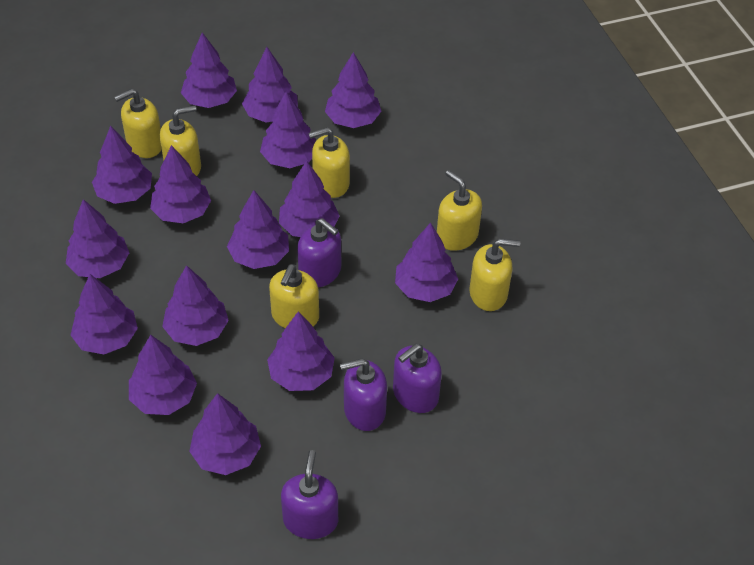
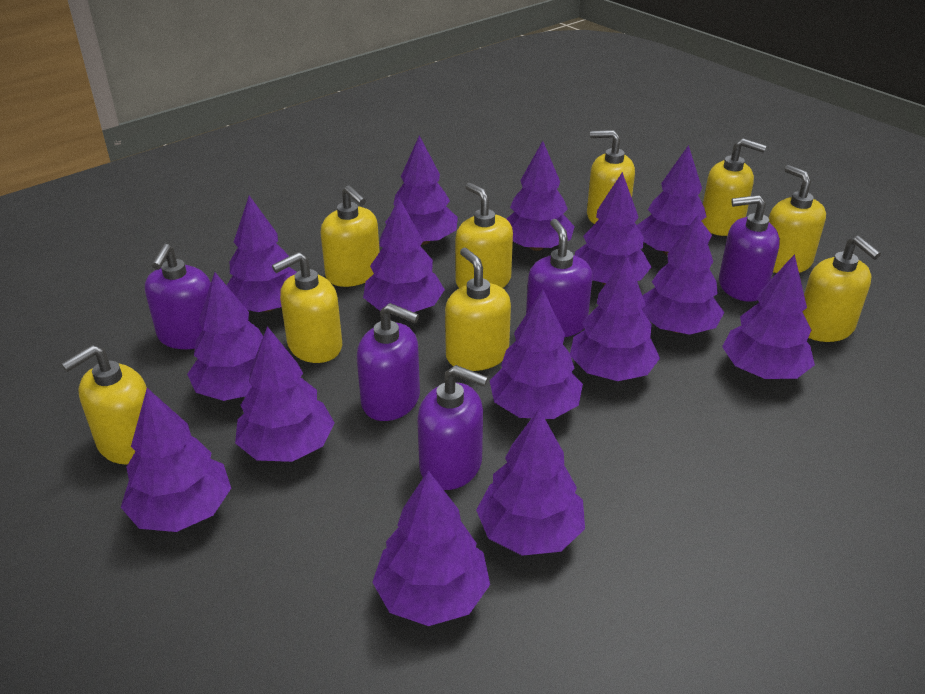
purple soap dispenser: [281,450,338,539] [297,218,341,287] [340,359,387,431] [393,344,442,413] = 4 -> [145,244,211,349] [357,303,420,421] [417,365,488,490] [526,219,593,337] [719,195,780,302] = 5
yellow soap dispenser: [114,88,162,158] [160,105,201,176] [269,264,319,328] [309,127,350,198] [437,170,482,251] [470,239,520,311] = 6 -> [61,345,147,465] [272,252,342,363] [321,185,380,287] [445,248,511,371] [455,183,513,288] [587,130,635,224] [702,138,766,236] [769,165,826,273] [802,236,881,342] = 9

